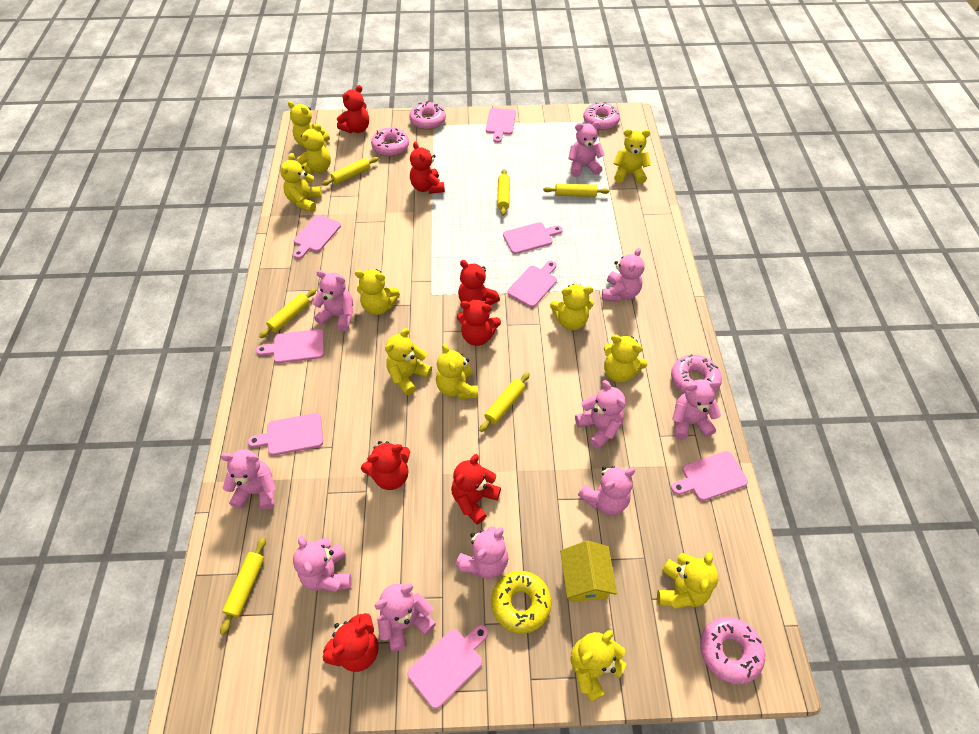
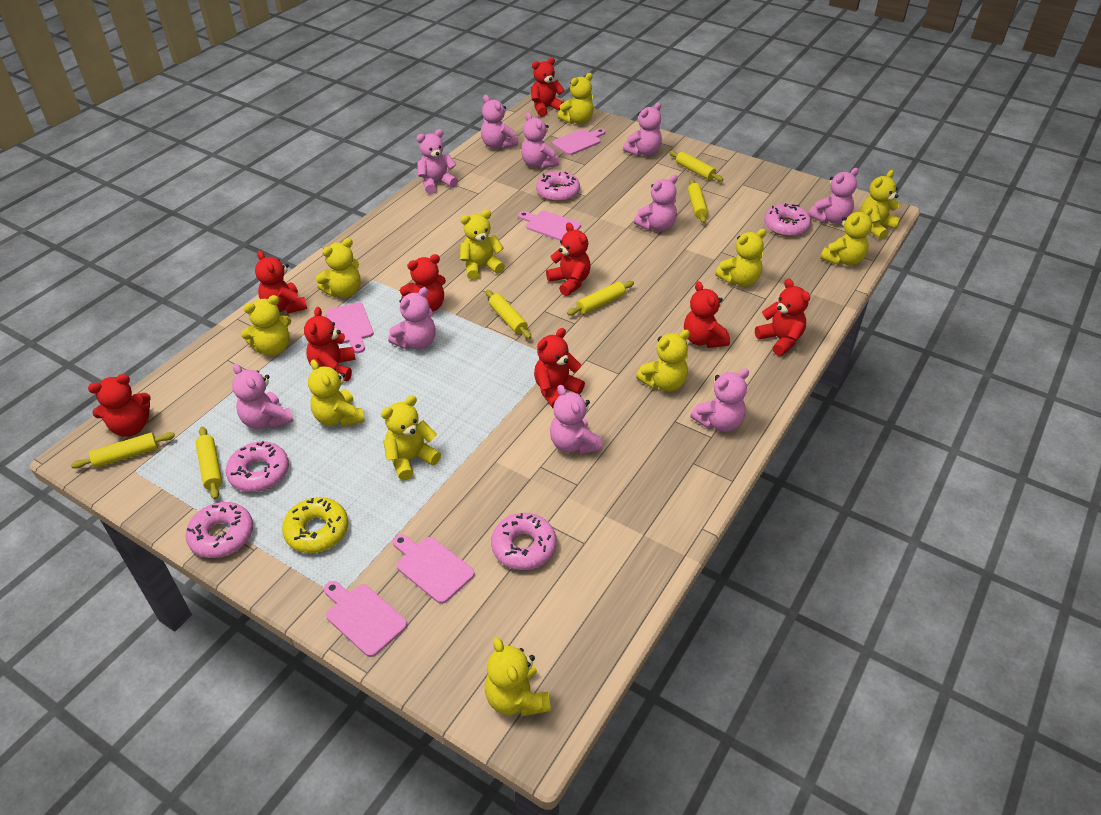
pink cutting board: [248,413,323,456] [256,329,324,363] [293,215,341,259] [407,625,488,709] [486,108,516,143] [503,222,562,254] [507,261,557,307] [671,451,748,501] = 8 -> [324,581,407,657] [326,302,374,353] [393,534,475,604] [518,211,581,241] [552,128,605,155] = 5
red teddy bear: [323,613,379,672] [337,85,369,133] [361,441,410,490] [410,141,445,194] [451,454,501,524] [457,299,501,346] [458,260,500,305] = 7 -> [88,374,151,437] [255,251,307,314] [304,307,355,381] [400,254,446,312] [531,57,565,117] [534,328,585,408] [546,222,591,296] [684,281,730,348] [755,278,810,356] = 9
yellow house: [560,541,617,602] = 1 -> none = 0

